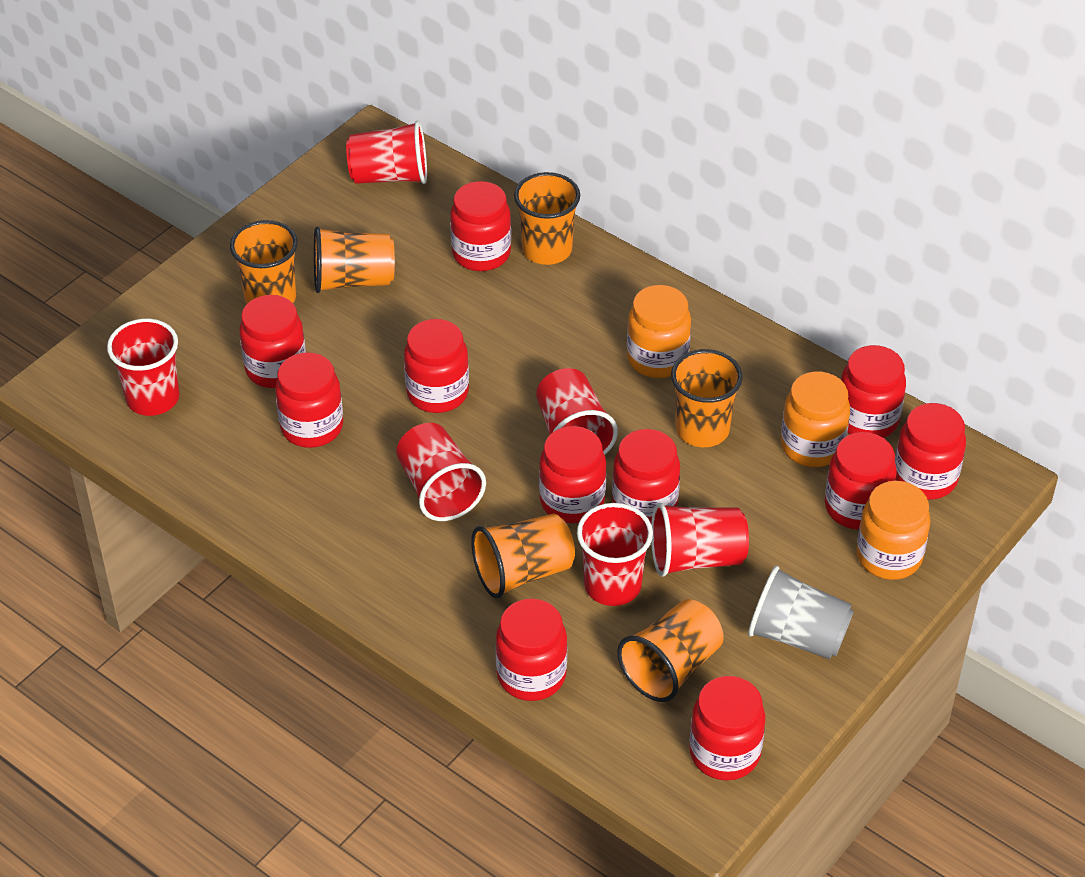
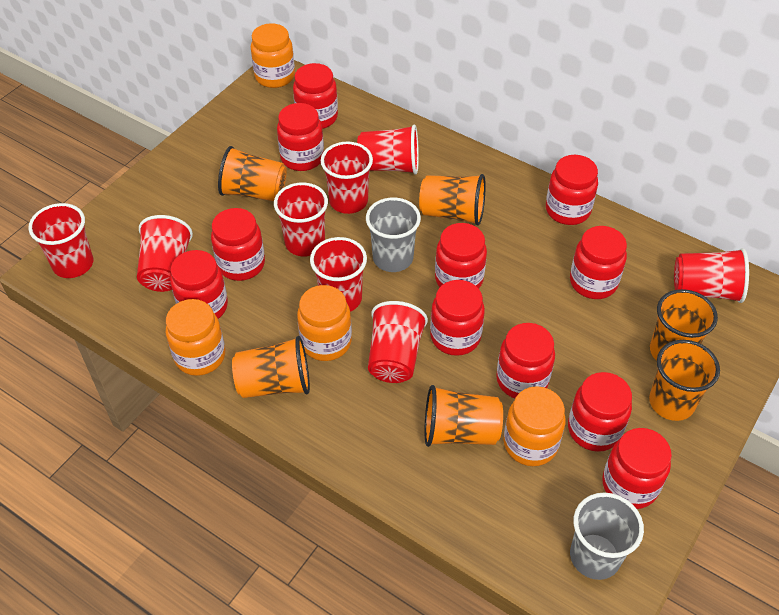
grey cup: [748,566,854,659] = 1 -> [366,198,421,272] [570,492,644,580] = 2
orange jar: [627,285,691,378] [781,371,850,467] [856,481,931,580] = 3 -> [166,299,225,376] [251,23,295,88] [297,285,352,361] [504,386,566,466] = 4
red cup: [107,319,179,416] [346,120,427,184] [396,423,486,521] [536,368,618,455] [577,503,653,606] [651,503,749,577] = 6 -> [28,203,93,278] [137,215,193,292] [274,182,328,257] [310,237,367,312] [321,141,373,214] [357,125,419,175] [368,301,428,383] [674,248,749,303] = 8

